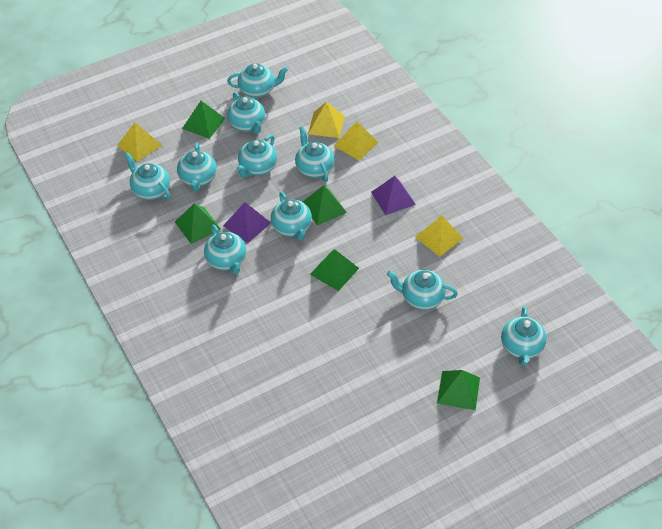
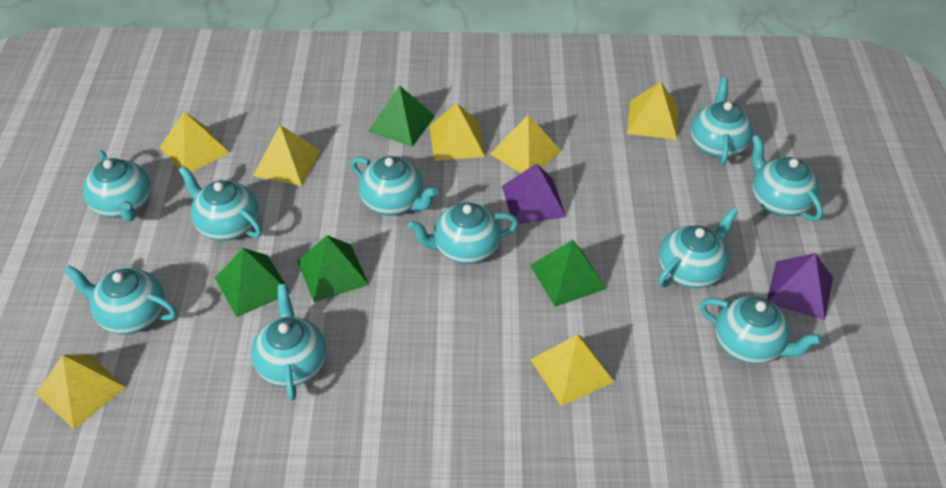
green pyramid: [175,203,221,244] [182,101,225,139] [303,185,347,225] [310,249,359,291] [437,370,480,410] = 5 -> [215,248,291,317] [297,235,369,302] [368,85,435,147] [530,240,606,307] = 4
yellow pyramid: [117,123,162,162] [308,102,345,138] [334,121,379,160] [415,216,464,257] = 4 -> [36,354,126,429] [160,112,230,172] [253,125,321,186] [429,103,485,161] [490,114,561,173] [530,335,614,406] [627,82,679,140] = 7

